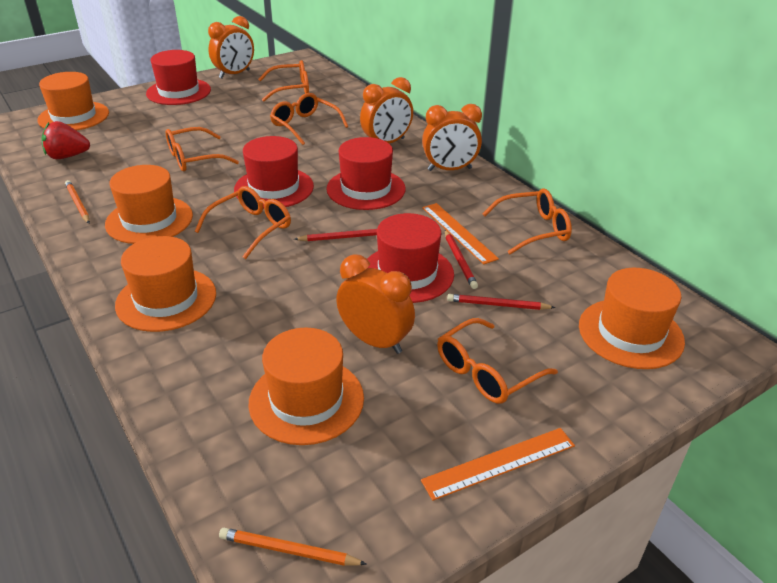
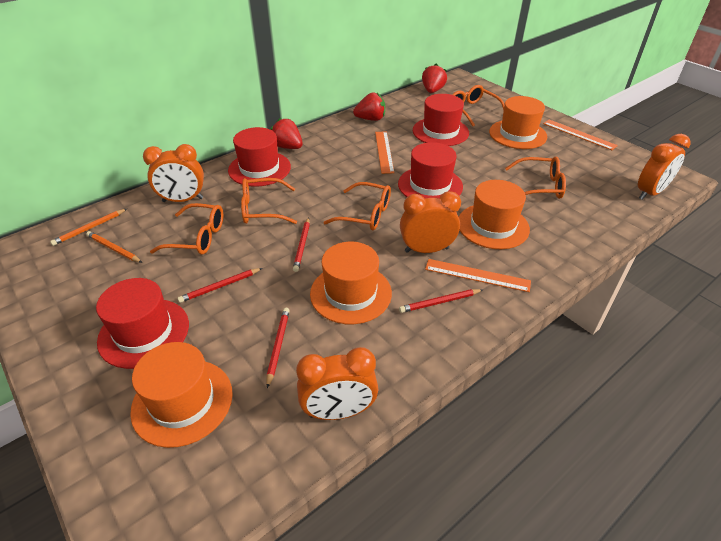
orange glasses: [166,127,239,171] [195,186,291,259] [258,60,309,102] [270,93,348,145] [437,318,558,404] [483,188,572,255] = 6 -> [150,203,223,254] [241,178,297,224] [323,182,391,230] [452,85,504,126] [505,157,566,199] = 5
orange hat: [37,72,109,131] [105,165,193,244] [115,236,216,332] [248,328,364,445] [579,268,685,369] = 5 -> [130,342,233,448] [310,242,392,324] [459,180,530,249] [489,96,548,149] = 4
orange ruler: [421,428,575,501] [422,203,499,264] = 2 -> [375,132,394,174] [425,259,531,292] [543,120,618,150] = 3
red pencil: [294,229,377,241] [445,230,478,289] [447,294,556,310] = 3 -> [177,268,262,303] [267,308,290,388] [293,217,310,272] [399,289,483,313] = 4
red strawberry: [41,121,90,159] = 1 -> [270,118,303,149] [353,92,385,121] [422,64,447,93] = 3

